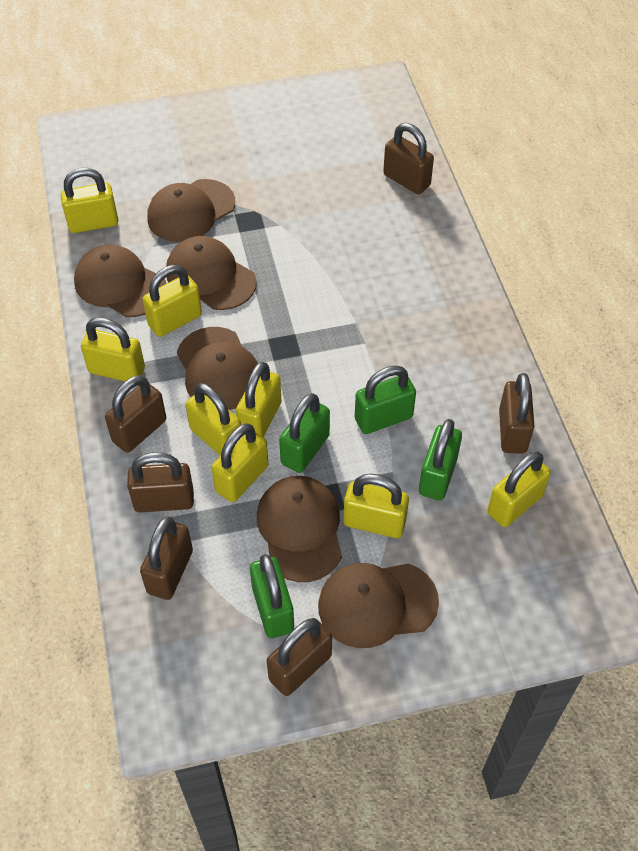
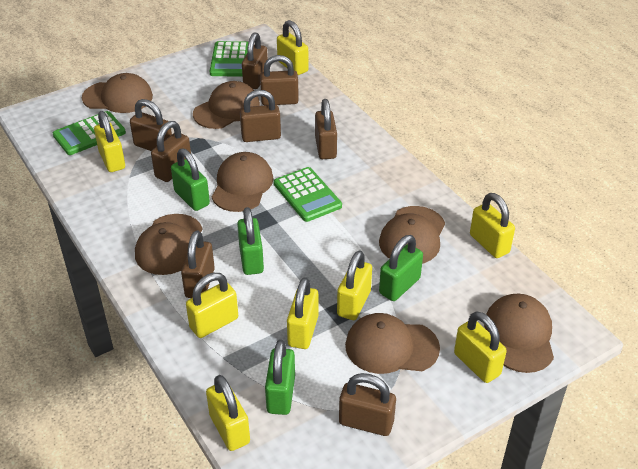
brown cap: [74,244,167,317] [147,179,235,242] [166,236,257,310] [177,327,258,410] [257,476,342,582] [318,563,439,648] = 6 -> [82,73,153,113] [135,214,203,275] [193,81,260,129] [212,152,274,212] [345,313,440,374] [379,206,445,264] [484,294,554,373] = 7
brown padlock: [105,375,166,453] [127,452,194,512] [140,516,193,600] [267,618,332,696] [383,123,434,194] [499,373,535,454] = 6 -> [130,99,172,151] [151,121,191,182] [181,230,215,298] [240,90,281,142] [242,32,268,89] [260,55,299,105] [315,99,337,159] [339,373,396,436] = 8
green calculator: none = 0 -> [53,111,126,155] [210,41,248,77] [274,167,342,222] = 3

